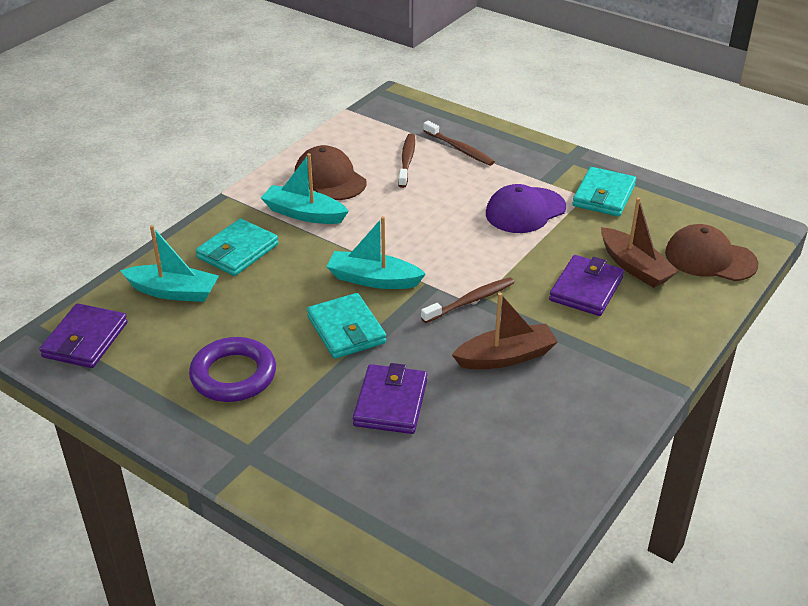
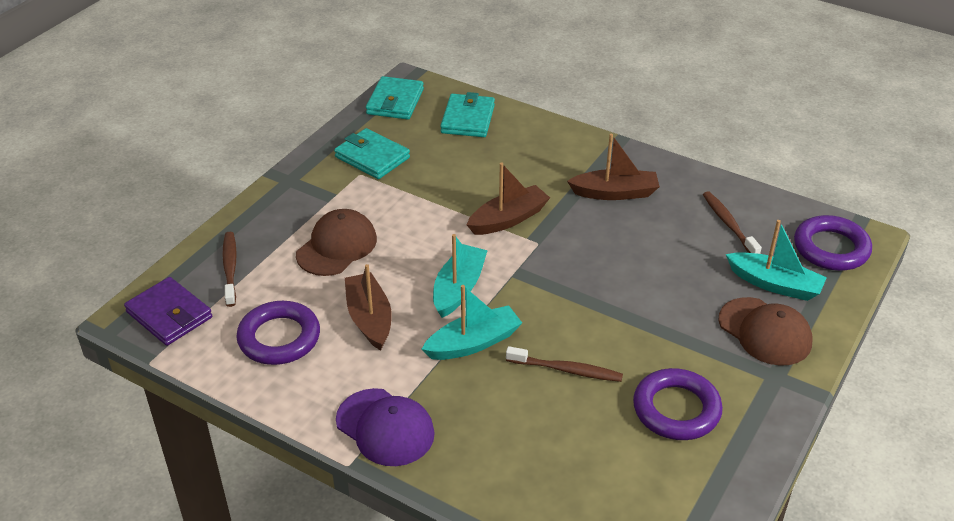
brown boat: [452,293,558,369] [601,197,679,288] = 2 -> [345,264,392,351] [467,163,550,235] [567,134,660,200] = 3
purple ring: [189,337,276,402] = 1 -> [236,301,320,365] [633,368,723,440] [794,215,872,271] = 3
purple wallet: [39,303,128,368] [353,363,427,434] [549,255,624,316] = 3 -> [124,277,212,346] = 1

